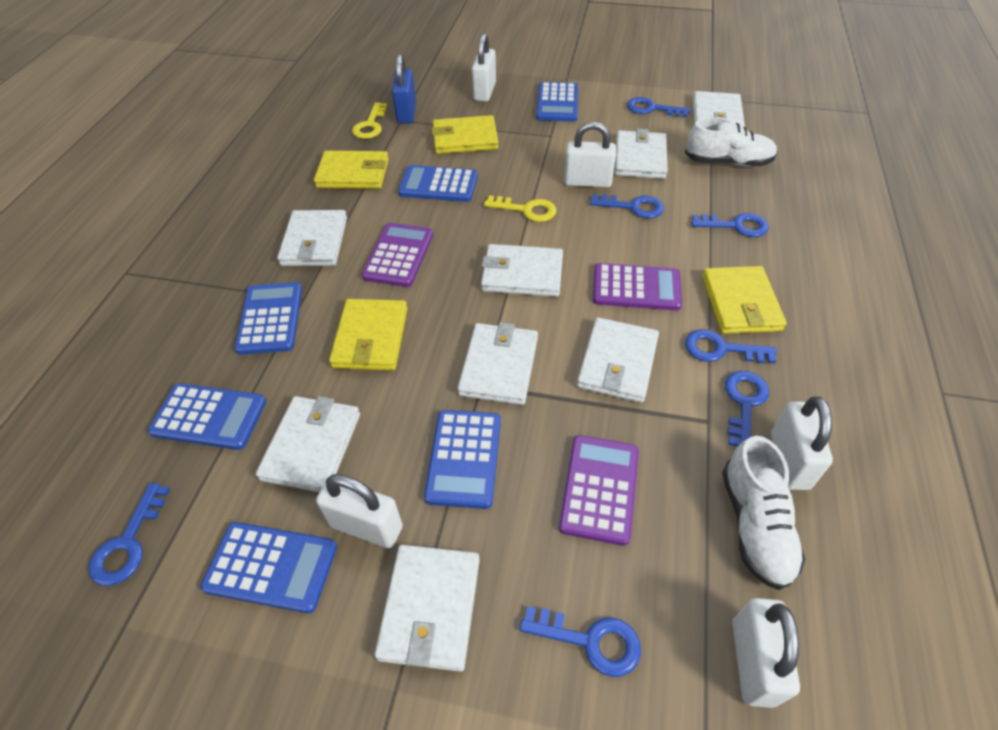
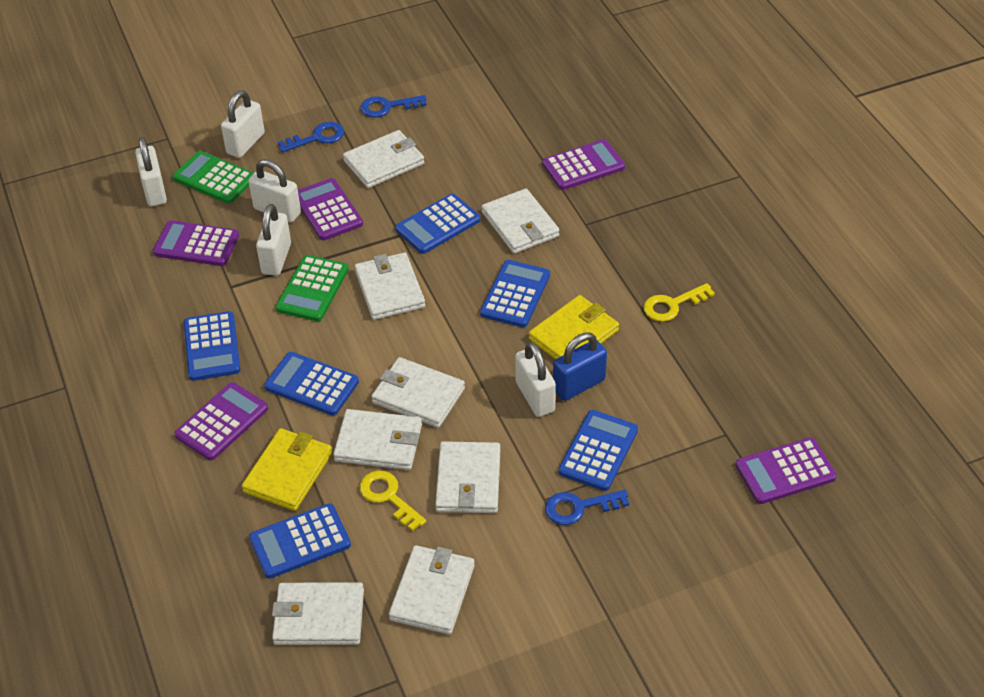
blue key: [88,483,170,586] [520,606,641,677] [590,194,664,219] [627,97,690,117] [685,329,777,363] [691,213,769,237] [725,371,769,447] = 7 -> [278,122,344,153] [360,95,427,118] [545,490,629,525] = 3
green calculator: none = 0 -> [173,151,254,204] [276,255,349,321] = 2
purple calculator: [362,223,433,287] [559,435,639,546] [593,263,682,311] = 3 -> [153,220,239,266] [175,382,268,460] [298,178,363,240] [542,139,625,190] [736,437,837,504] = 5
white shoe: [685,117,777,167] [722,436,805,590] = 2 -> none = 0
yellow wallet: [314,151,389,189] [329,299,408,370] [432,115,499,154] [702,266,787,334] = 4 -> [242,428,332,511] [529,295,619,360] = 2

